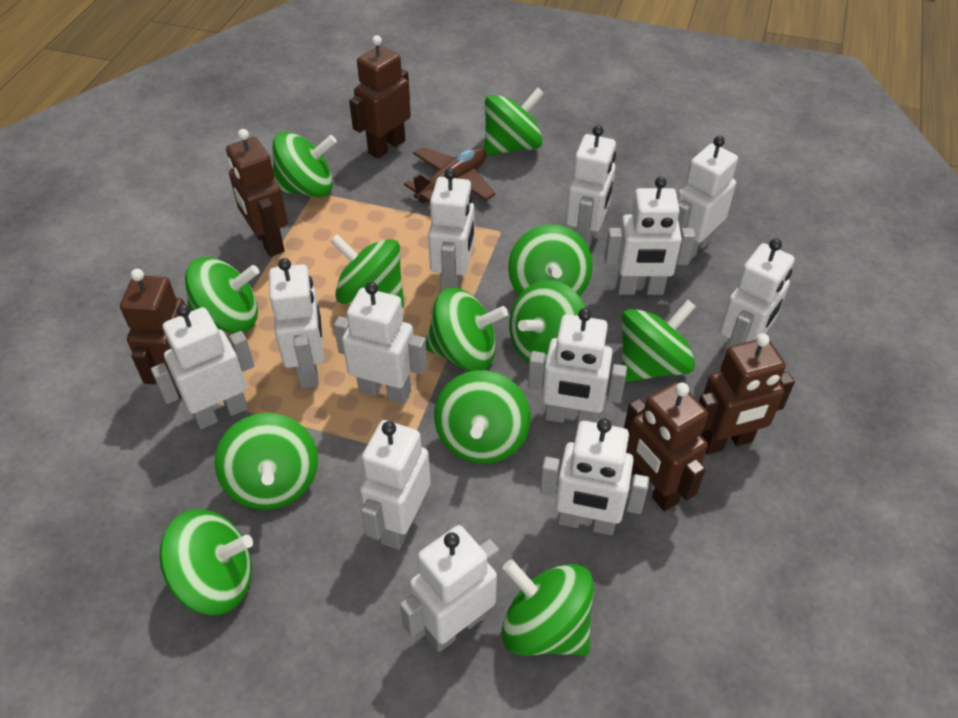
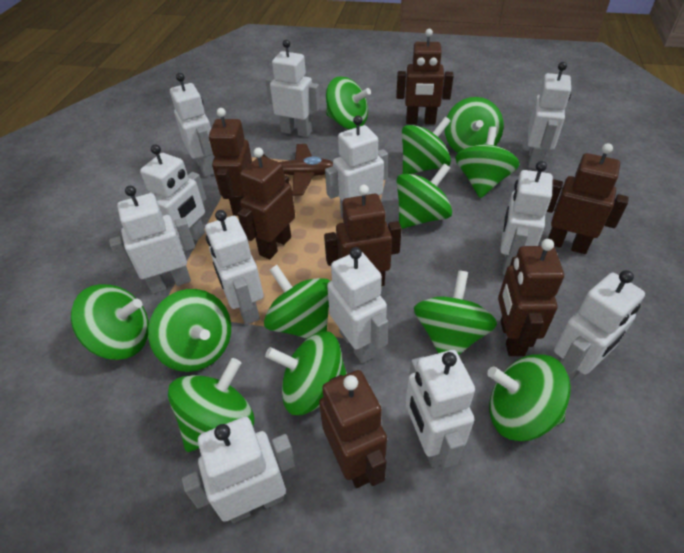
brown robot: [120,269,185,399] [226,129,288,257] [349,35,411,159] [624,382,708,511] [699,333,795,455] = 5 -> [209,108,252,216] [238,148,295,259] [319,370,387,488] [324,185,402,286] [396,29,454,125] [498,239,564,356] [547,143,629,254] = 7

